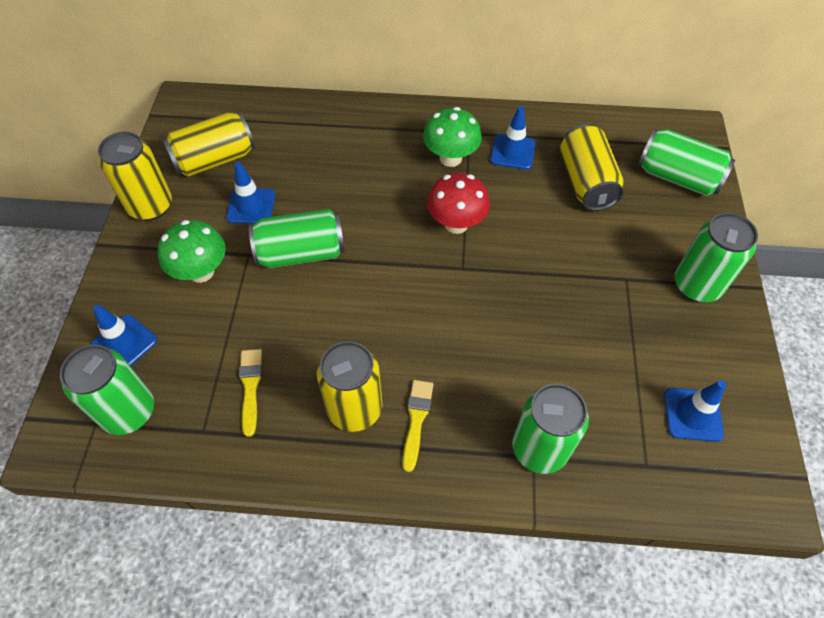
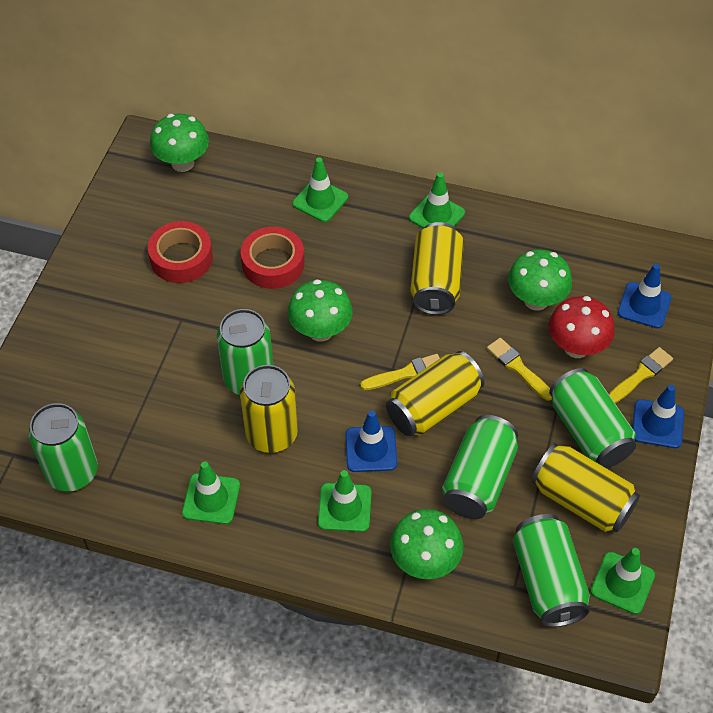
blue traffic cone: [91,305,157,366] [226,162,275,224] [490,106,536,170] [664,380,726,442] = 4 -> [345,410,397,472] [617,264,672,328] [632,385,684,448] = 3
green mushroom: [158,220,226,283] [423,107,482,167] = 2 -> [150,113,209,172] [288,279,353,342] [390,509,464,579] [508,249,572,311] = 4
green traffic cone: none = 0 -> [182,461,240,524] [292,157,348,222] [318,470,372,532] [409,172,465,228] [590,548,655,614] = 5
red tape: none = 0 -> [148,221,213,283] [241,227,304,289] = 2
yellow brush: [239,349,262,437] [402,380,434,472] = 2 -> [360,354,440,390] [487,338,552,401] [609,347,673,403] = 3

